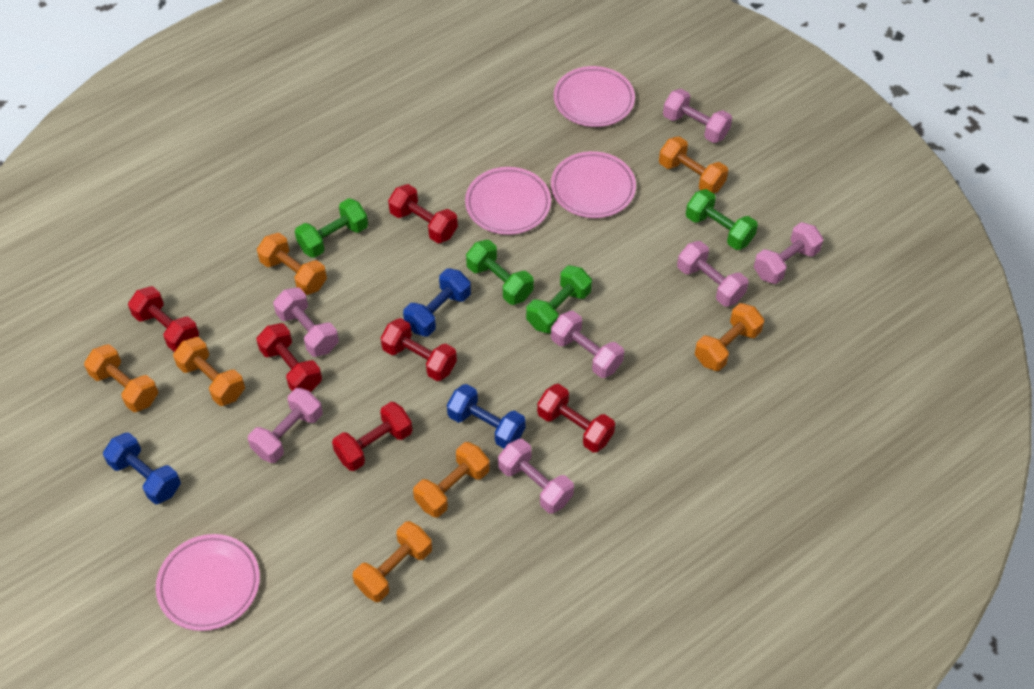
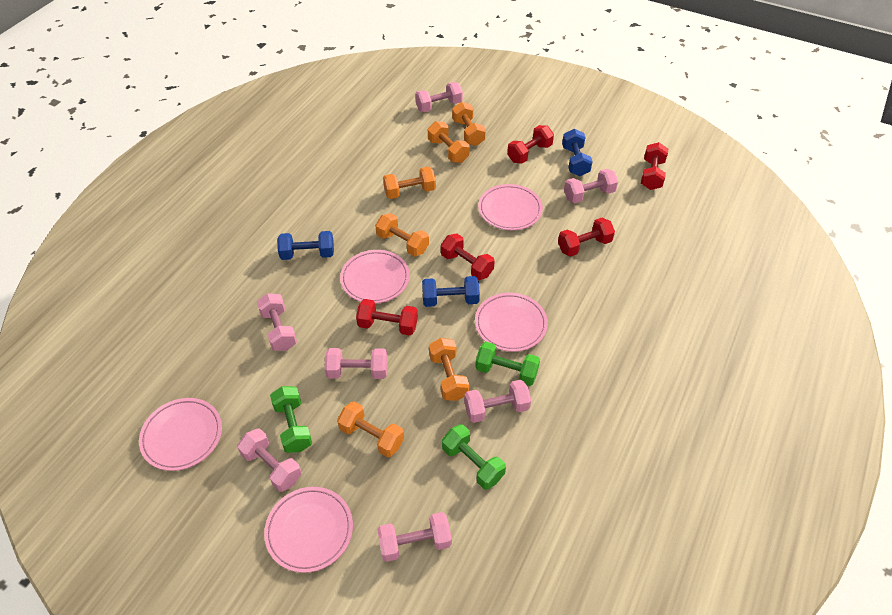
green dumbbell: [295,198,368,258] [466,240,534,305] [526,266,592,333] [686,189,758,250] = 4 -> [270,386,312,453] [442,424,506,489] [475,342,540,386] = 3
orange dumbbell: [84,344,158,412] [173,337,245,406] [257,233,327,295] [353,521,432,602] [413,442,490,517] [659,136,728,193] [695,303,764,371] = 7 -> [337,401,404,457] [375,213,429,257] [383,167,436,199] [428,121,470,163] [429,338,469,401] [452,102,486,146] = 6
pink plate: [156,534,260,631] [465,167,551,235] [551,151,636,218] [554,66,635,127] = 4 -> [139,398,222,471] [264,487,353,573] [340,250,410,304] [475,292,548,352] [478,184,543,230] = 5
red dumbbell: [128,286,199,352] [256,323,322,392] [332,402,412,471] [381,318,457,381] [388,184,458,243] [537,384,615,453] = 6 -> [356,299,418,335] [441,233,495,280] [507,125,554,164] [558,218,615,257] [641,142,668,190] = 5

